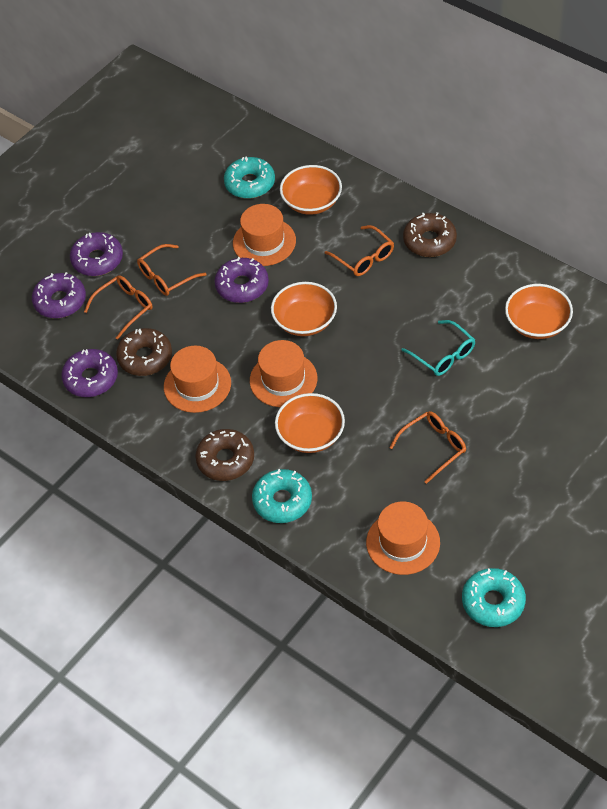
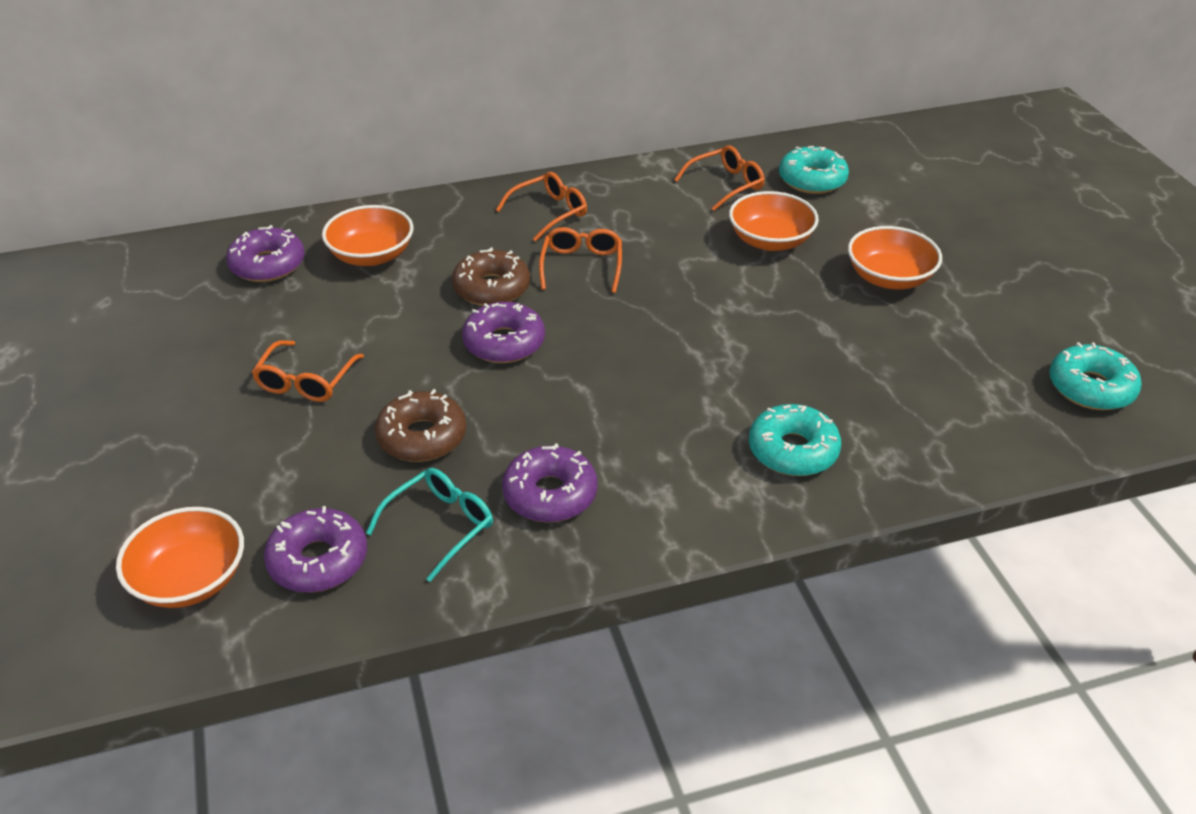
brown donut: [116,328,172,376] [195,429,254,481] [403,212,457,257] = 3 -> [375,389,466,462] [452,247,530,306] = 2
orange hat: [164,345,231,413] [233,204,296,266] [250,340,317,407] [366,502,440,575] = 4 -> none = 0

